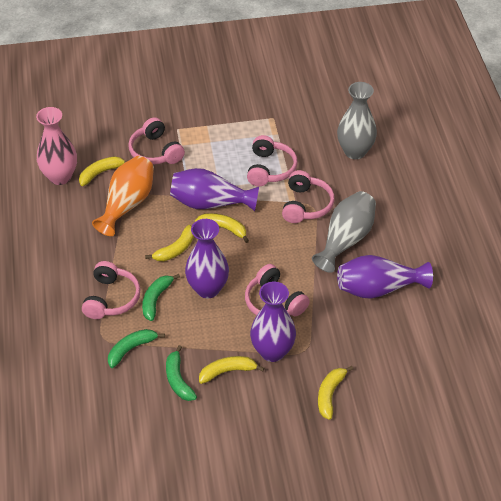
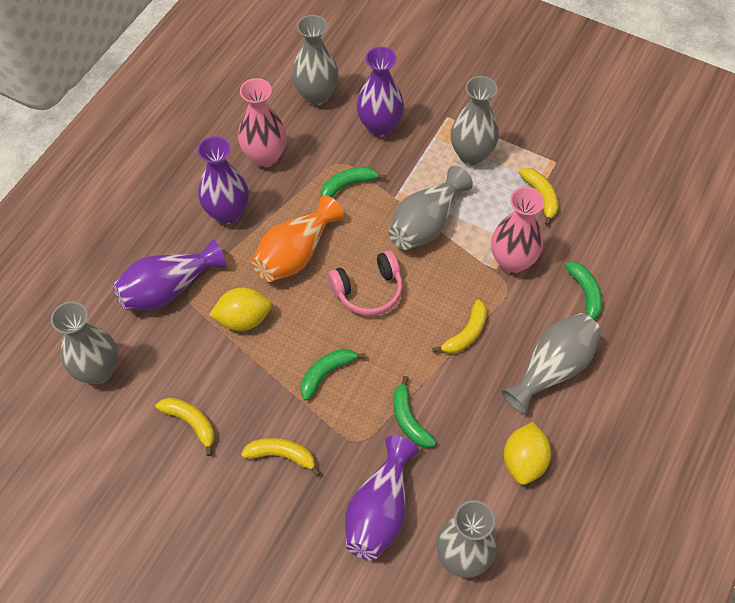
green banana: [108,329,165,368] [142,274,180,321] [166,345,197,401] = 3 -> [301,349,366,401] [321,167,386,197] [393,376,436,448] [565,262,602,320] = 4
grey vase: [312,191,376,273] [337,82,377,159] = 2 -> [51,301,118,384] [292,15,339,105] [389,166,473,250] [436,500,497,578] [451,76,499,165] [501,313,602,415] = 6
pink headphones: [82,261,141,319] [128,117,185,165] [245,264,310,316] [247,135,298,186] [282,170,334,223] = 5 -> [328,250,403,316] = 1
pink vase: [36,107,77,185] = 1 -> [238,78,287,168] [491,187,545,273] = 2
yellow banana: [79,156,127,186] [145,225,194,261] [195,213,249,243] [199,356,264,384] [318,366,353,420] = 5 -> [155,398,214,456] [241,438,321,476] [432,299,487,354] [519,168,559,226] = 4
yellow lemon: none = 0 -> [209,288,272,331] [504,422,551,485] = 2

